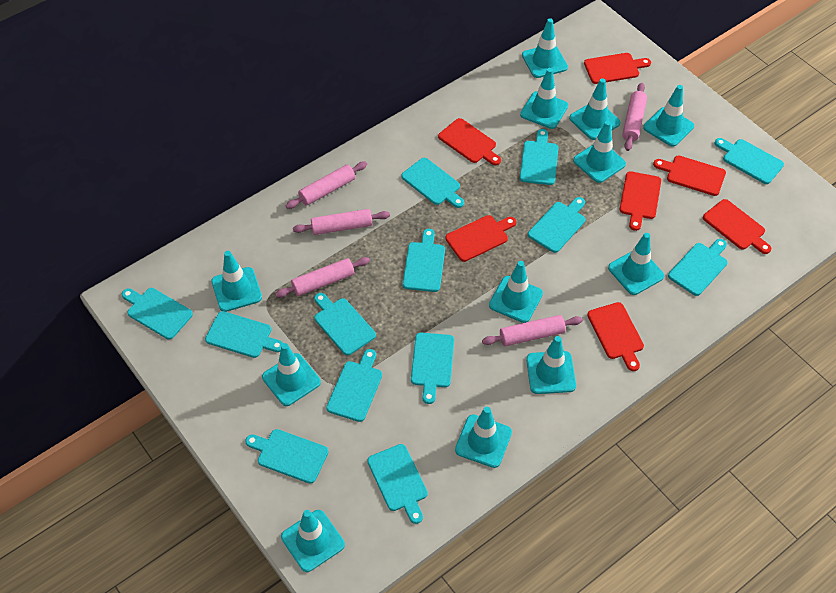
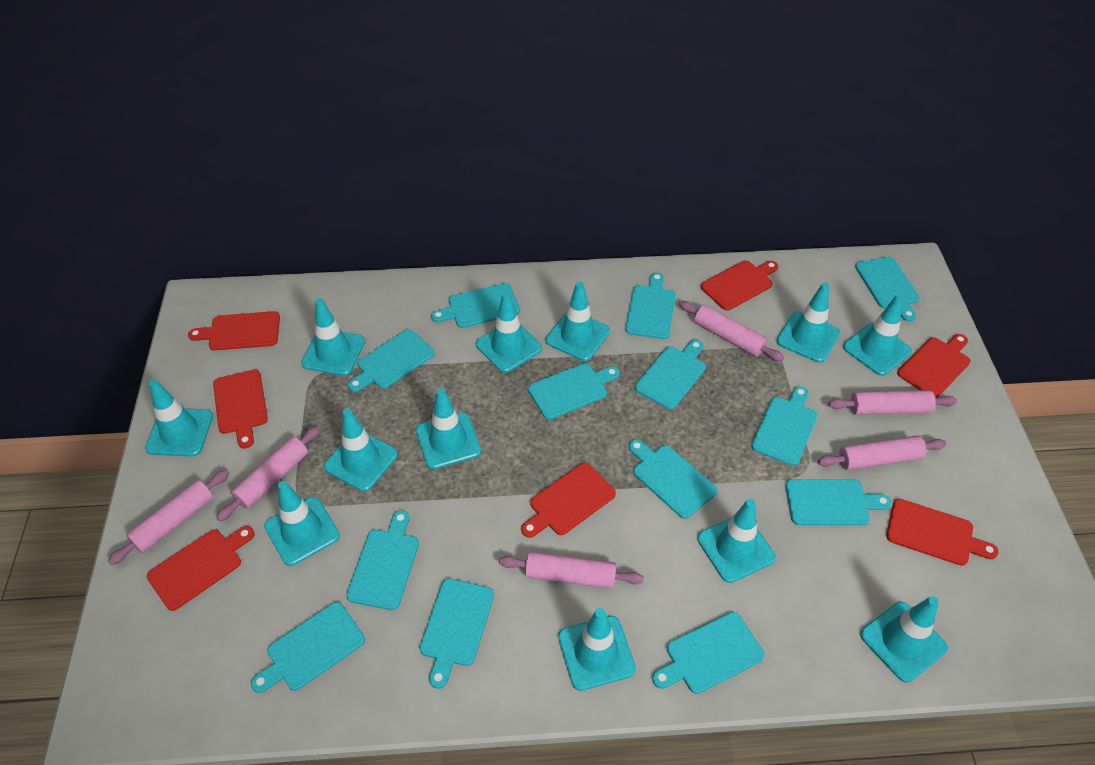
pink rolling pin: [275,257,370,298] [286,162,367,209] [293,209,390,235] [482,315,583,346] [622,83,647,151] = 5 -> [108,470,229,565] [217,426,320,521] [499,552,644,589] [679,301,784,361] [818,435,946,470] [828,390,957,415] = 6

